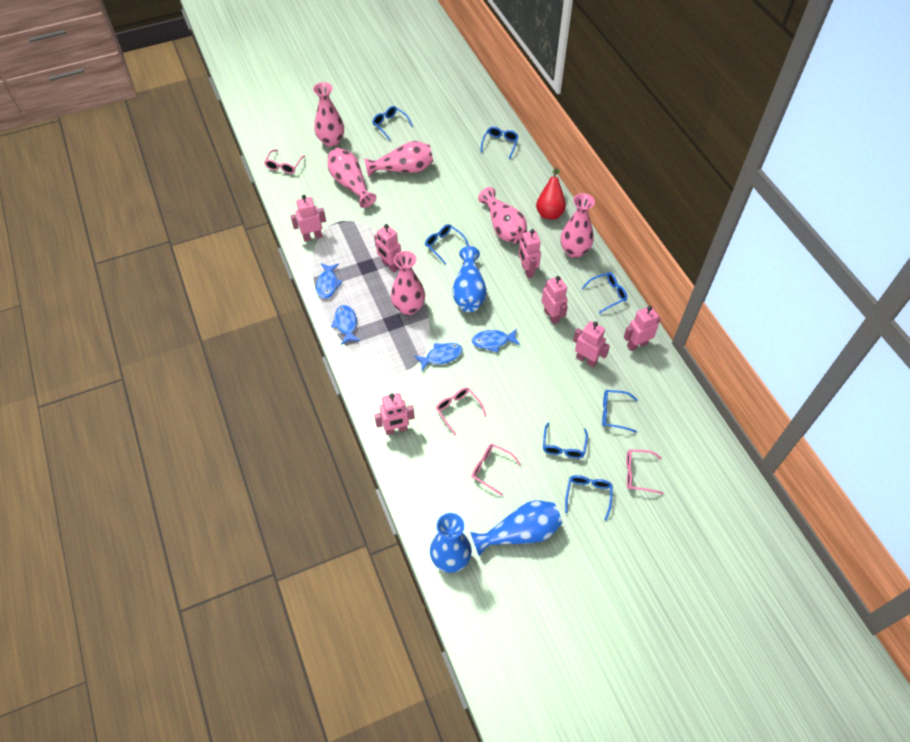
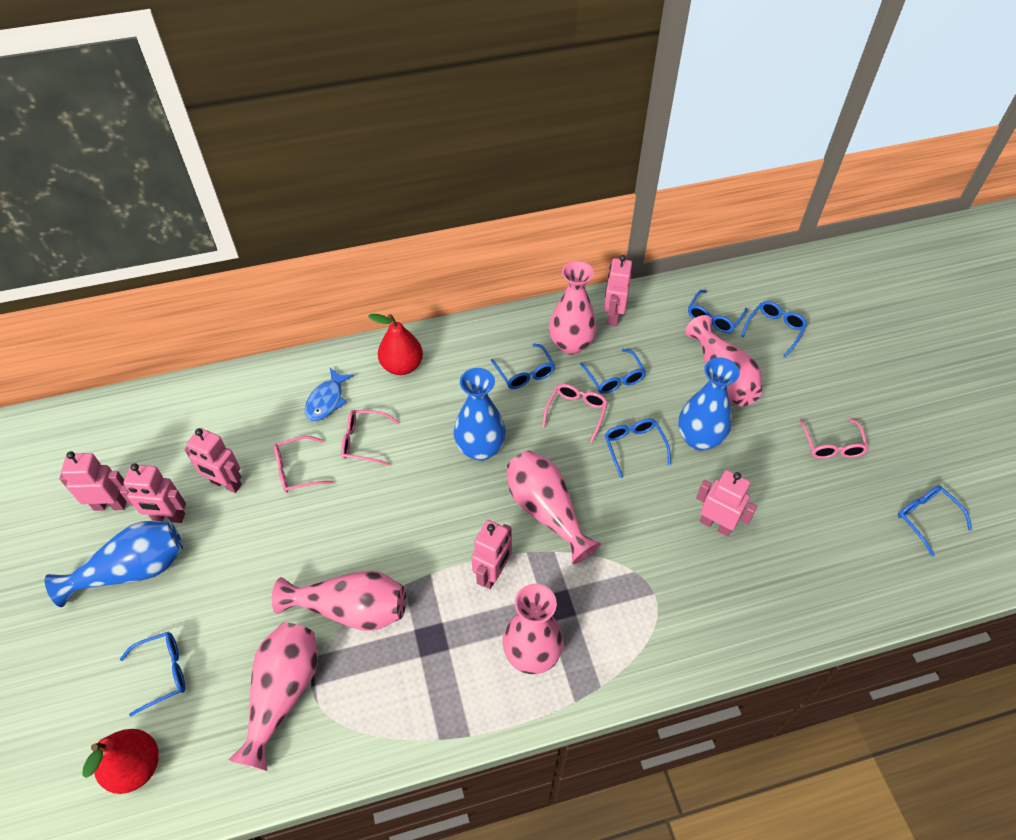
blue fish: [316,263,343,299] [331,305,360,345] [414,343,463,371] [472,329,520,353] = 4 -> [305,368,354,421] = 1
pink robot: [291,195,326,241] [374,224,401,273] [374,393,415,435] [519,229,541,278] [542,276,568,324] [573,321,610,367] [624,306,660,351] = 7 -> [59,451,127,511] [120,463,186,523] [185,428,242,493] [471,520,512,589] [604,255,632,326] [696,470,757,537] = 6
red pear: [536,168,566,219] = 1 -> [82,729,159,794] [369,314,423,375] = 2

